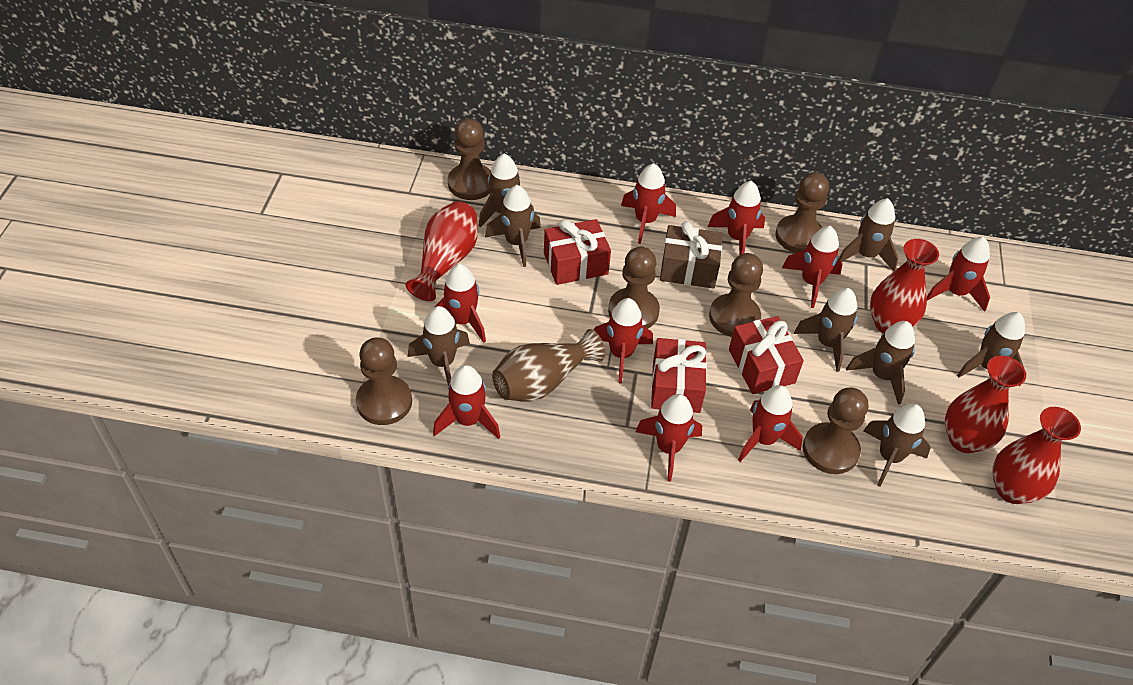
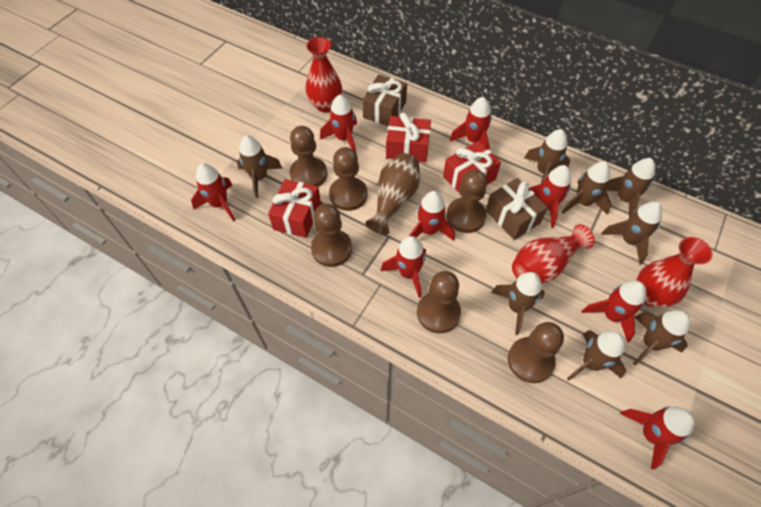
brown gift: [660,221,723,289] = 1 -> [362,75,407,126] [486,178,548,240] = 2
red rocket: [433,365,500,439] [435,264,486,343] [594,298,653,383] [621,163,676,244] [635,394,702,482] [708,181,765,255] [738,385,803,462] [782,226,843,308] [927,237,990,312] = 9 -> [191,163,235,221] [320,94,357,152] [381,236,426,298] [409,191,455,241] [449,97,492,149] [529,165,572,228] [582,281,646,343] [620,406,695,470] = 8
red vase: [406,201,478,301] [870,239,939,333] [945,356,1026,453] [992,407,1081,504] = 4 -> [306,37,342,112] [512,224,595,284] [636,237,713,308] = 3

